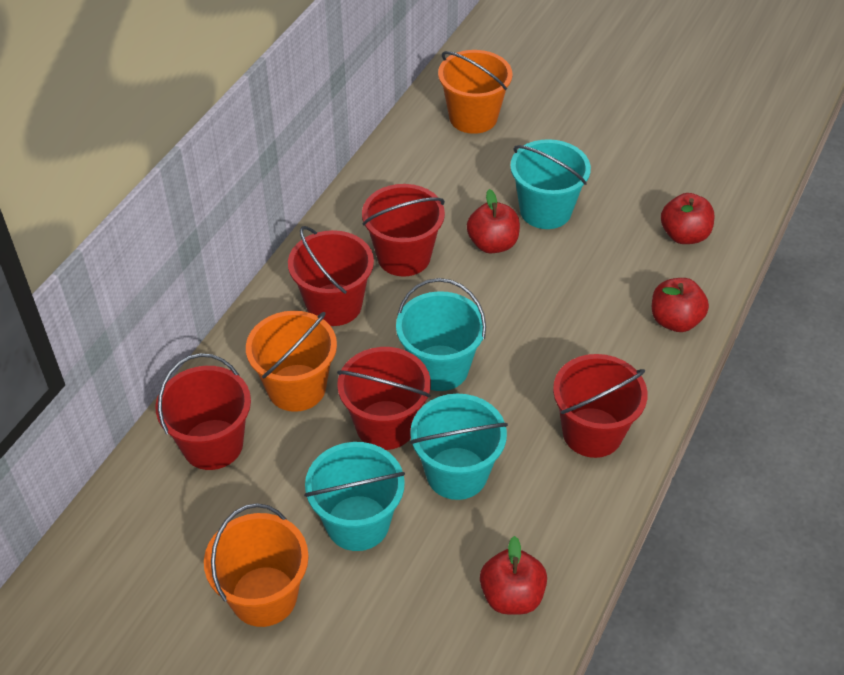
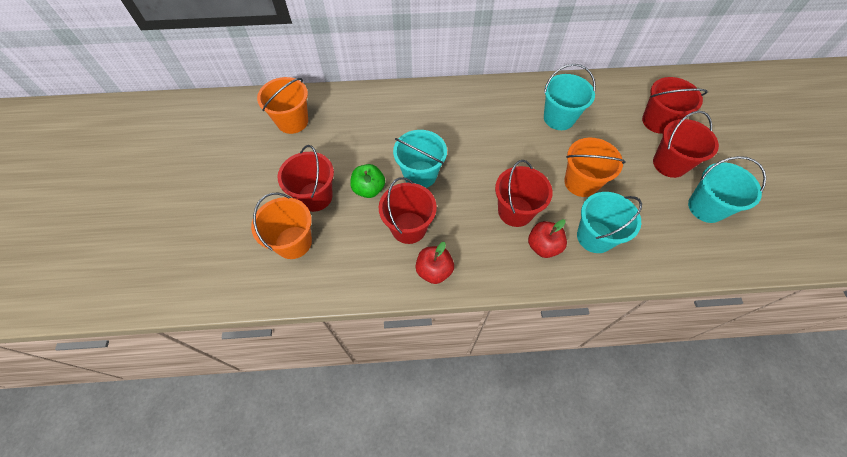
green apple: none = 0 -> [350,164,385,198] = 1
red apple: [467,189,520,253] [480,536,547,615] [652,278,709,332] [661,193,715,244] = 4 -> [416,242,454,284] [528,219,567,258] = 2

